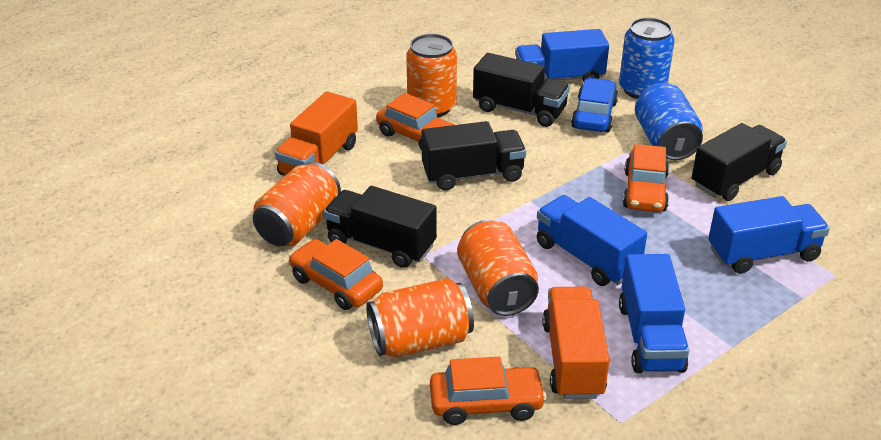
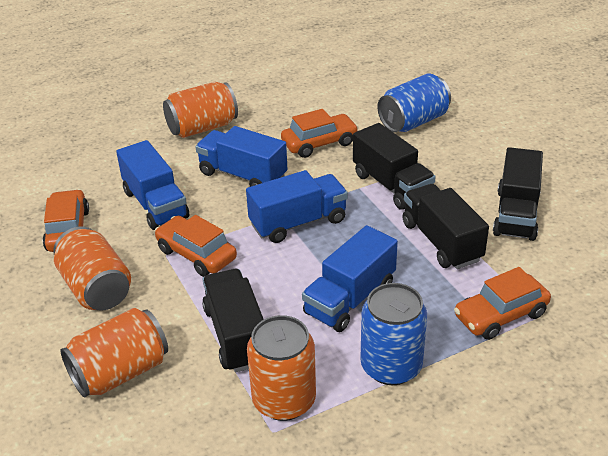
blue car: [571,78,618,132] = 1 -> none = 0
orange truck: [275,91,358,175] [542,287,610,399] = 2 -> none = 0

